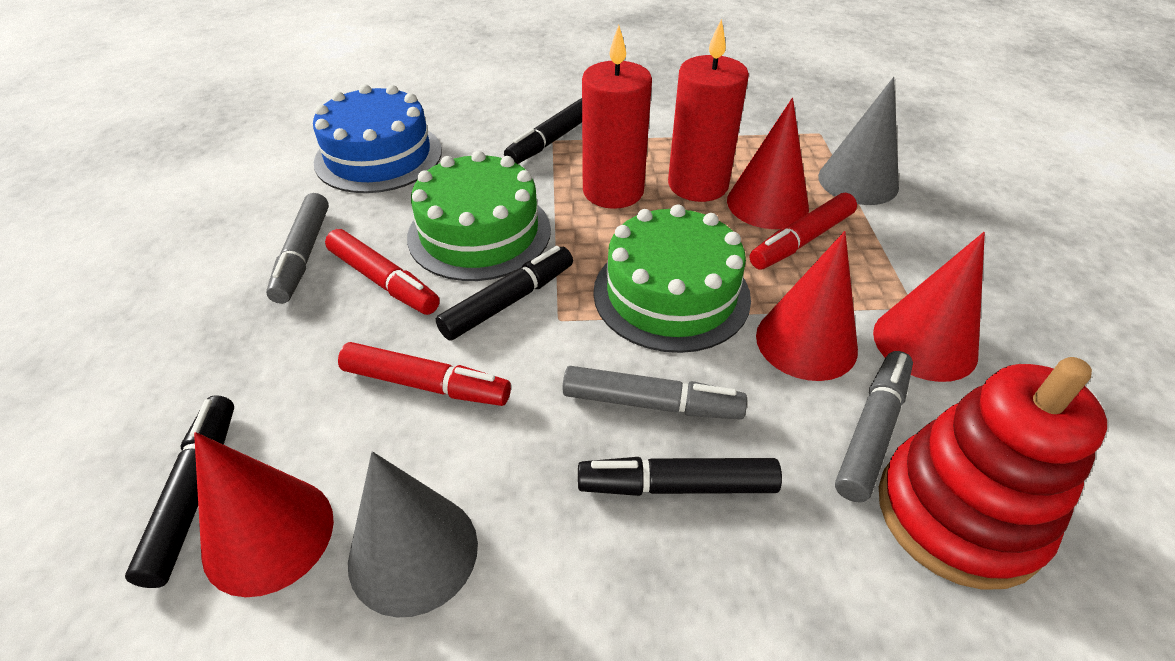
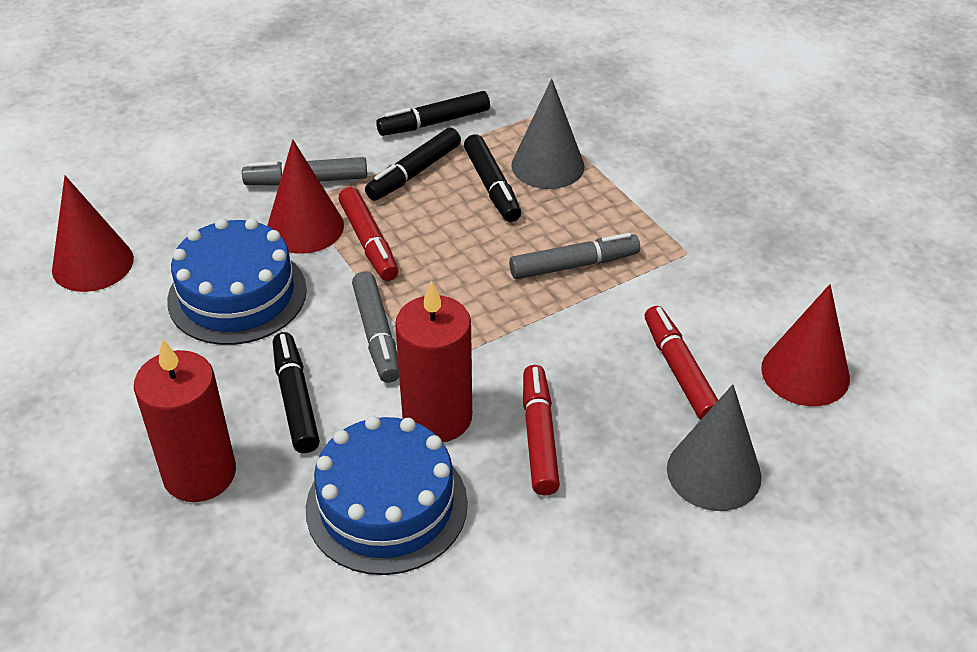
blue cake: [313,84,442,193] = 1 -> [167,218,307,345] [306,416,468,575] = 2
green cake: [407,151,551,281] [593,204,751,353] = 2 -> none = 0
red cone: [194,432,334,597] [727,98,809,229] [756,231,858,381] [873,232,985,382] = 4 -> [52,175,134,292] [267,139,344,254] [761,284,850,406] = 3
red stacking toy: [879,357,1107,590] = 1 -> none = 0

